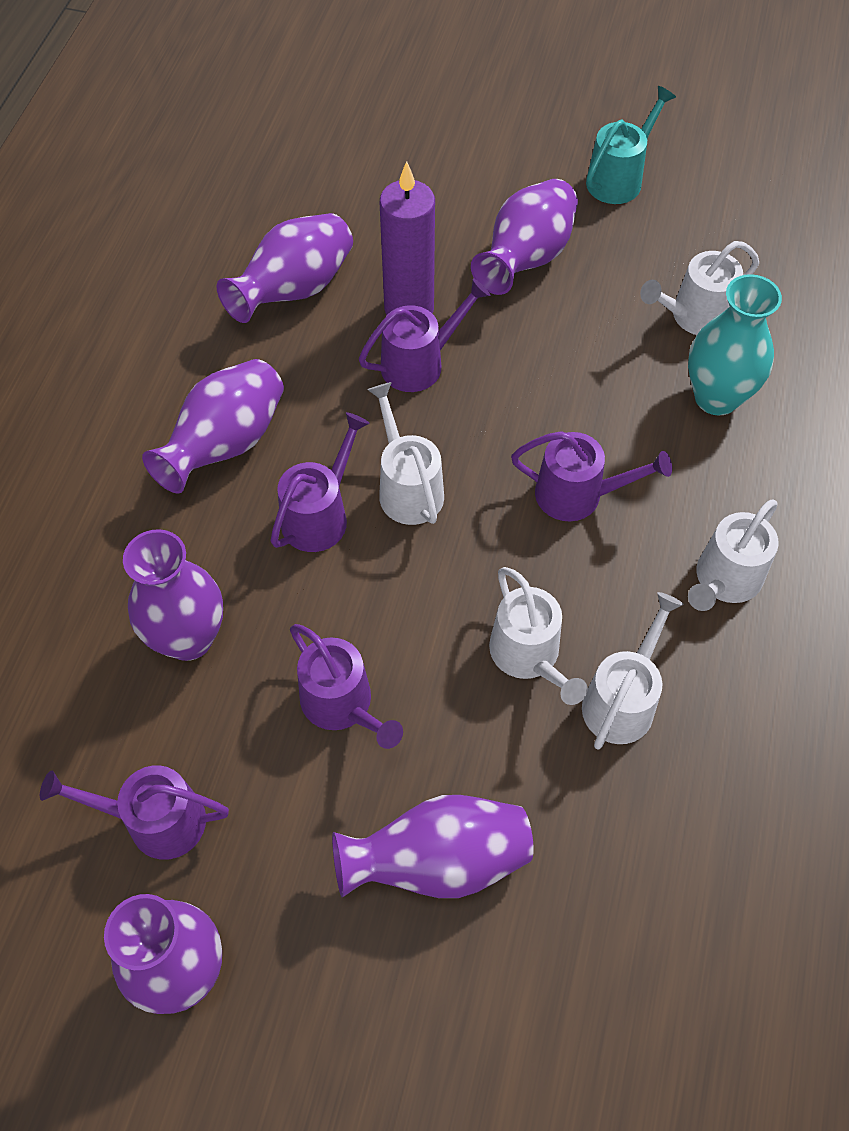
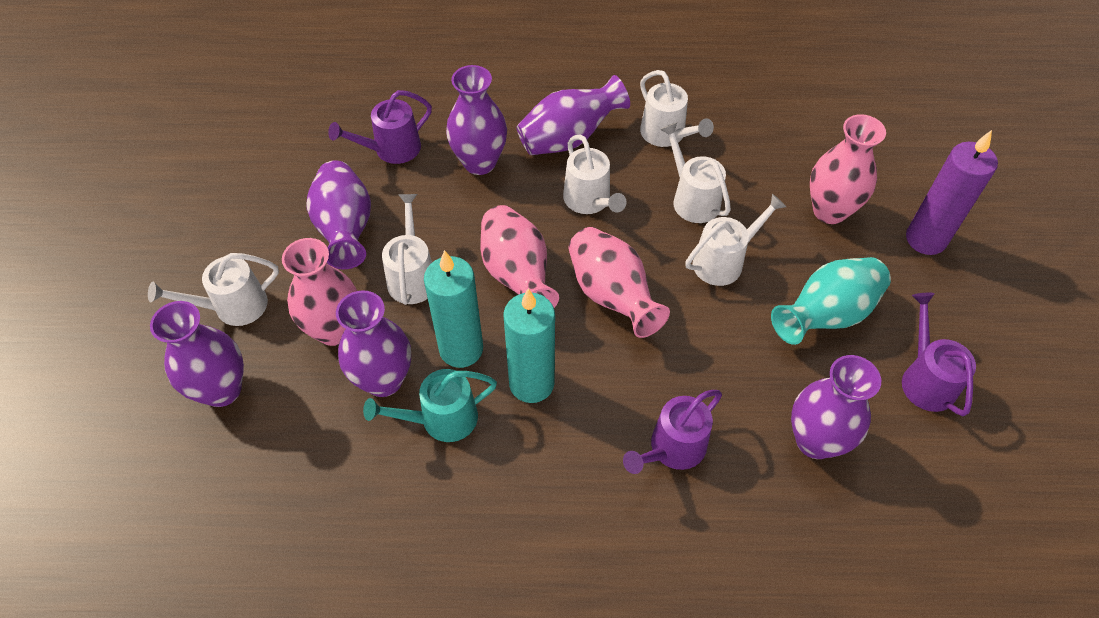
pink vase: none = 0 -> [282,238,357,346] [480,205,559,308] [569,227,670,338] [810,114,886,224] = 4
purple watering can: [40,765,229,860] [270,412,369,552] [290,624,403,749] [359,278,490,392] [511,431,672,521] = 5 -> [328,90,432,164] [623,390,722,474] [902,293,976,416] = 3
turquoise candle: none = 0 -> [424,250,483,368] [504,288,555,403] = 2
white watering can: [367,382,444,525] [489,567,588,705] [582,592,684,750] [640,241,759,335] [688,500,779,611] = 5 -> [148,253,279,326] [382,194,432,305] [563,135,626,214] [640,70,714,147] [660,122,731,223] [685,194,786,286] = 6

